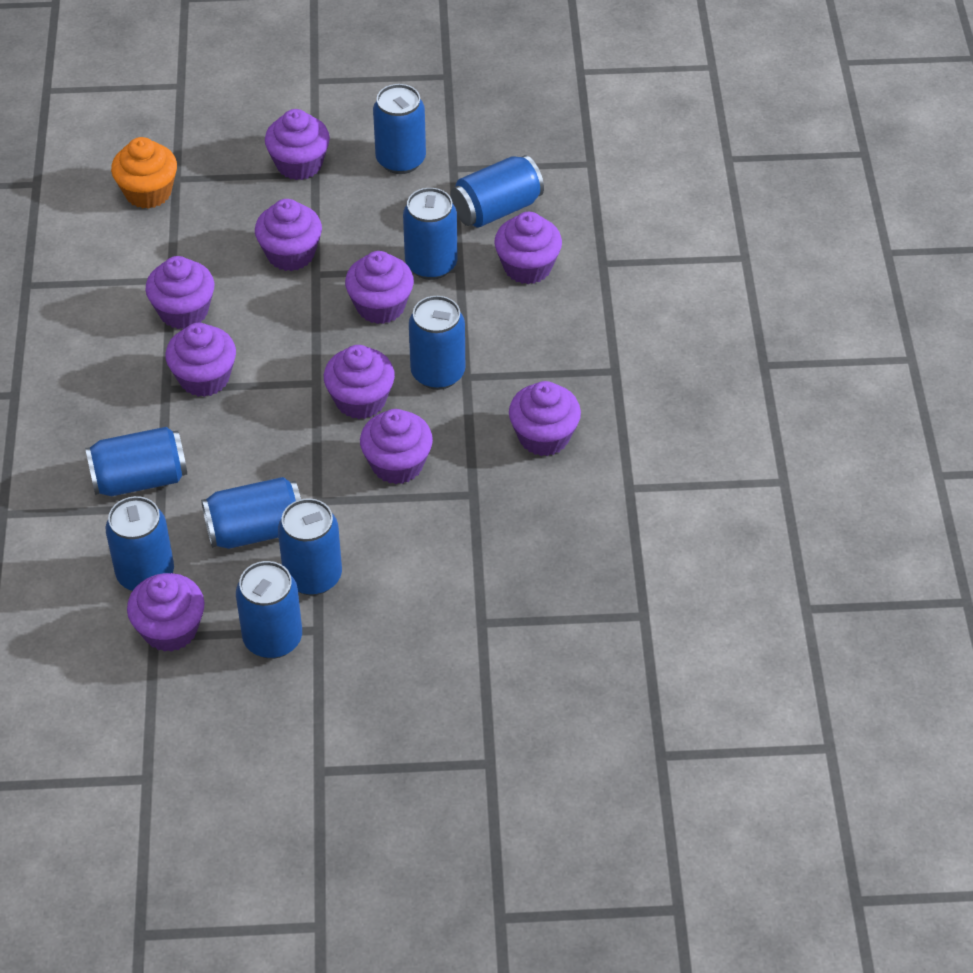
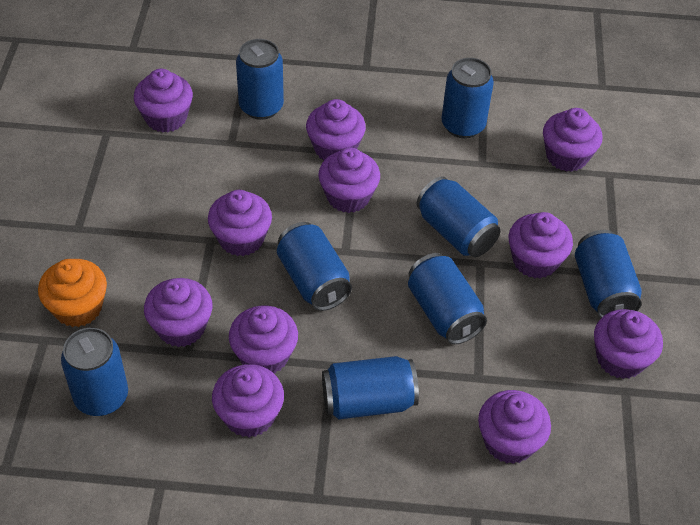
blue can: [85,427,187,496] [105,496,174,591] [201,477,301,549] [236,561,302,659] [278,498,342,595] [373,84,426,174] [403,188,458,280] [409,296,465,390] [450,155,544,228] = 9 -> [61,328,128,416] [236,39,284,120] [277,222,352,311] [322,356,419,419] [408,253,487,344] [416,176,500,257] [441,58,494,138] [575,230,642,318] = 8
purple cupcake: [127,573,205,652] [145,256,214,329] [165,323,236,397] [255,199,322,271] [265,109,330,180] [324,345,395,419] [345,251,414,324] [360,409,433,484] [494,212,562,284] [509,381,581,456] = 10 -> [134,69,193,133] [144,278,213,347] [208,190,272,256] [212,364,284,437] [229,306,298,374] [306,99,366,161] [318,147,380,213] [478,390,551,464] [509,212,573,279] [543,108,603,172] [594,309,663,379] = 11

